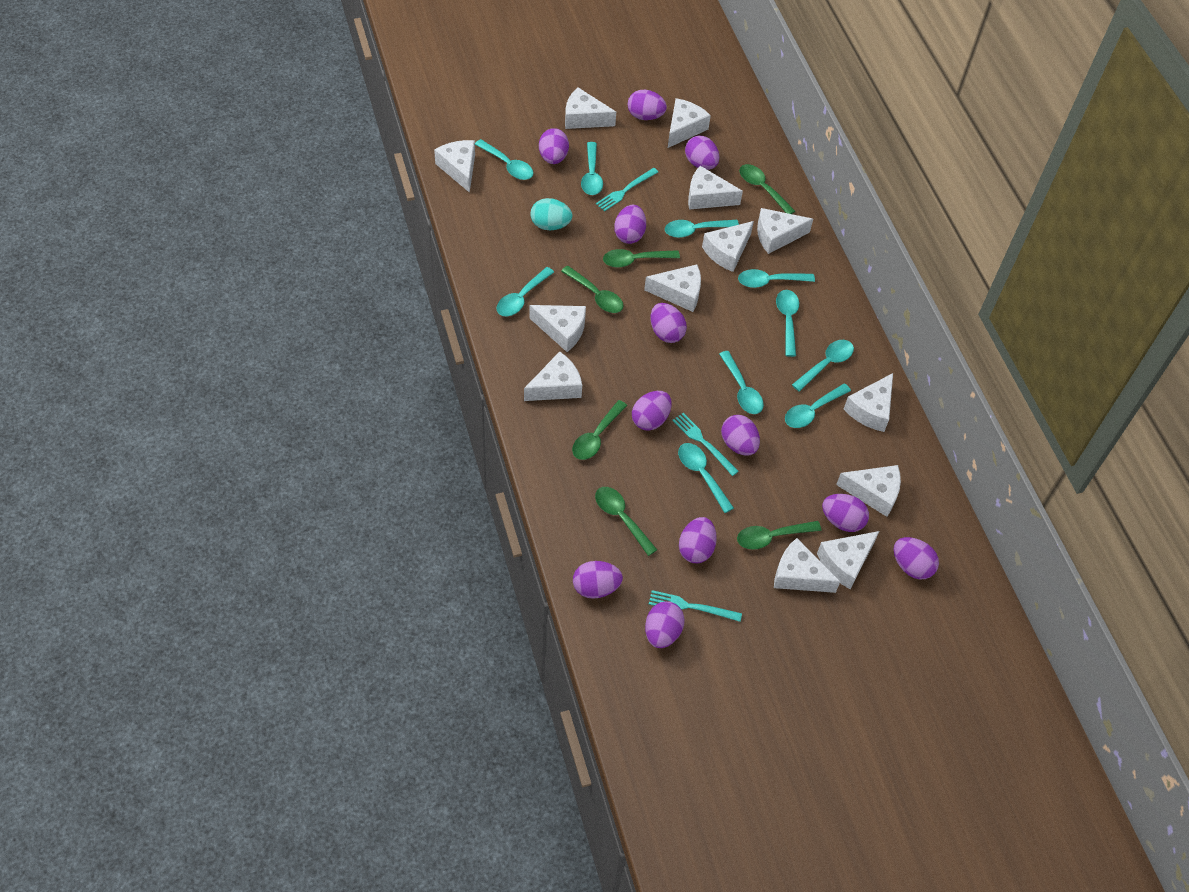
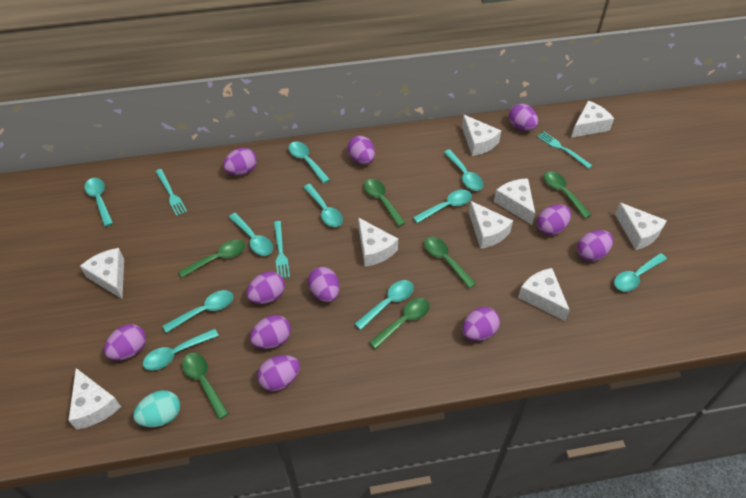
purple egg: [539,128,569,164] [573,561,623,599] [614,205,646,244] [628,90,667,120] [632,391,672,431] [645,601,685,648] [650,303,687,343] [679,517,717,563] [685,136,720,170] [721,415,760,456] [822,494,869,532] [894,537,939,580] = 12 -> [104,324,146,361] [223,148,257,175] [247,271,285,304] [250,315,291,349] [257,355,300,391] [308,267,340,302] [347,135,375,165] [462,307,500,341] [509,104,538,131] [537,205,571,235] [577,230,613,261] = 11
white cheese: [434,140,475,193] [524,351,582,401] [529,305,586,352] [565,87,616,129] [644,264,701,312] [668,98,711,148] [688,166,743,210] [702,221,754,272] [757,208,813,254] [774,538,840,593] [817,531,879,589] [836,465,901,517] [844,373,893,432] = 13 -> [68,368,121,430] [80,248,124,299] [358,217,398,267] [462,115,501,156] [469,201,513,249] [494,178,535,225] [518,268,570,321] [571,101,614,138] [615,203,667,250] = 9

